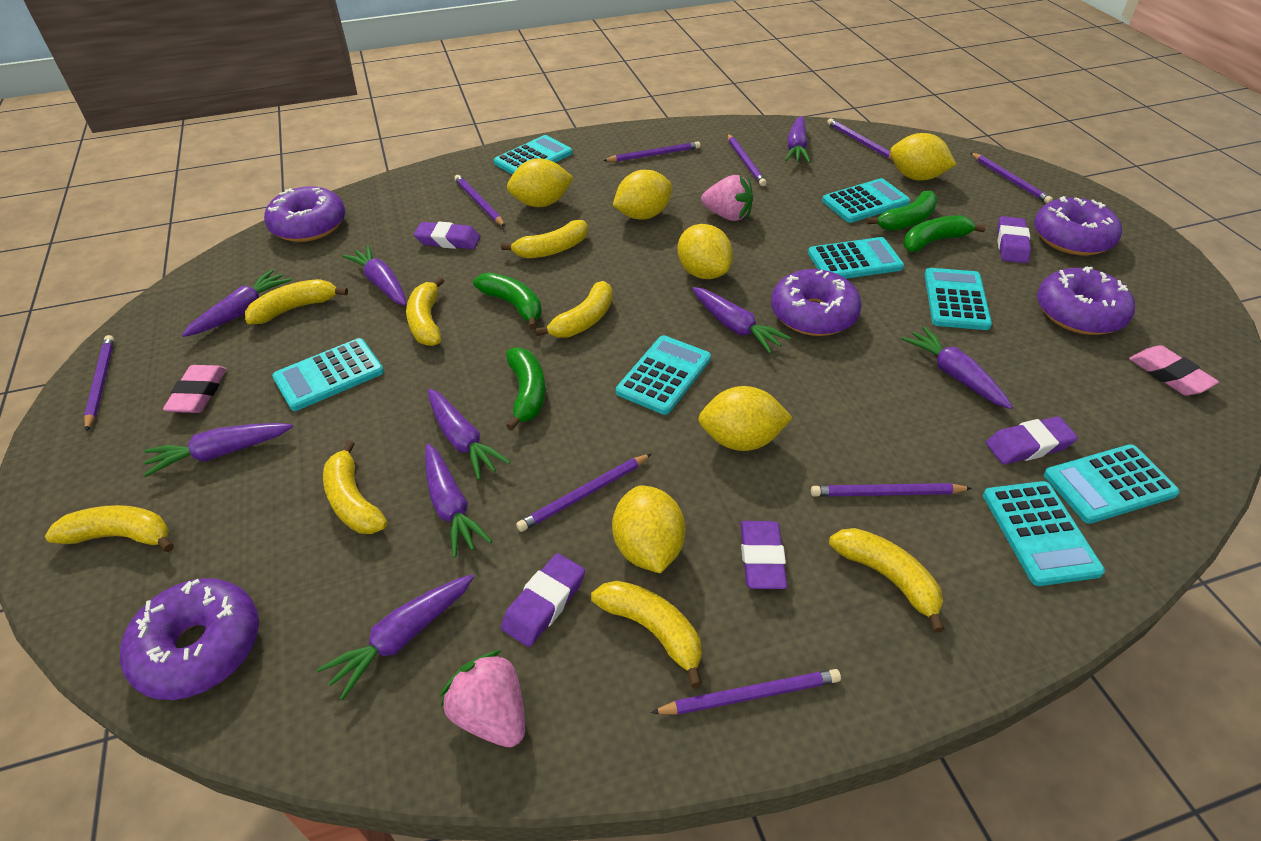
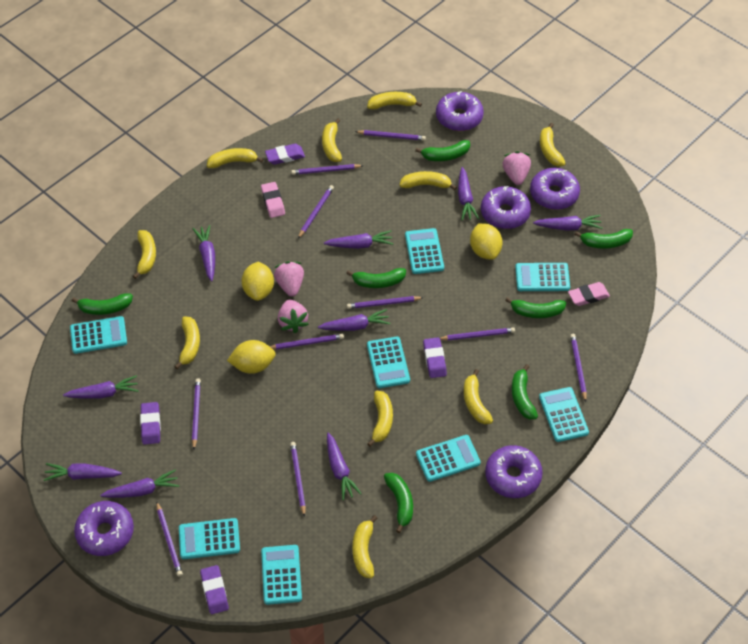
green banana: [473,273,542,329] [506,347,545,431] [867,191,938,231] [904,215,986,252] = 4 -> [72,293,133,315] [346,268,406,288] [384,473,413,533] [415,140,470,161] [505,297,566,318] [512,364,538,419] [574,229,633,249] = 7
pink strawberry: [440,650,525,748] [701,175,753,221] = 2 -> [274,261,304,297] [278,300,309,333] [503,151,531,185] = 3
purple eraser: [414,222,481,249] [501,553,585,647] [740,521,787,589] [986,416,1078,464] [997,216,1031,263] = 5 -> [140,402,161,445] [200,565,229,614] [265,144,305,165] [423,337,447,378] = 4
purple pencil: [84,335,114,431] [454,175,505,227] [516,453,652,532] [603,141,701,162] [651,669,841,715] [727,134,767,186] [811,483,972,497] [827,118,893,160] [970,152,1053,203] = 9 -> [156,502,183,577] [192,378,201,449] [269,334,344,350] [290,442,306,517] [291,164,364,175] [298,185,334,238] [347,296,424,309] [355,130,426,141] [440,327,515,341] [570,334,587,402] = 10
yellow banana: [45,505,174,552] [245,279,348,324] [323,440,387,534] [406,277,444,346] [501,220,588,258] [535,281,612,338] [591,581,702,688] [829,528,945,633] = 8 -> [133,230,156,279] [174,317,200,369] [207,148,263,168] [322,118,342,162] [352,515,377,578] [367,92,422,110] [367,391,393,447] [399,171,457,190] [464,369,493,424] [540,123,566,166] = 10
yellow lemon: [507,158,574,207] [612,485,685,573] [613,170,672,220] [677,224,733,279] [698,386,793,451] [890,133,956,181] = 6 -> [227,340,276,374] [241,262,274,301] [470,223,503,260] = 3

